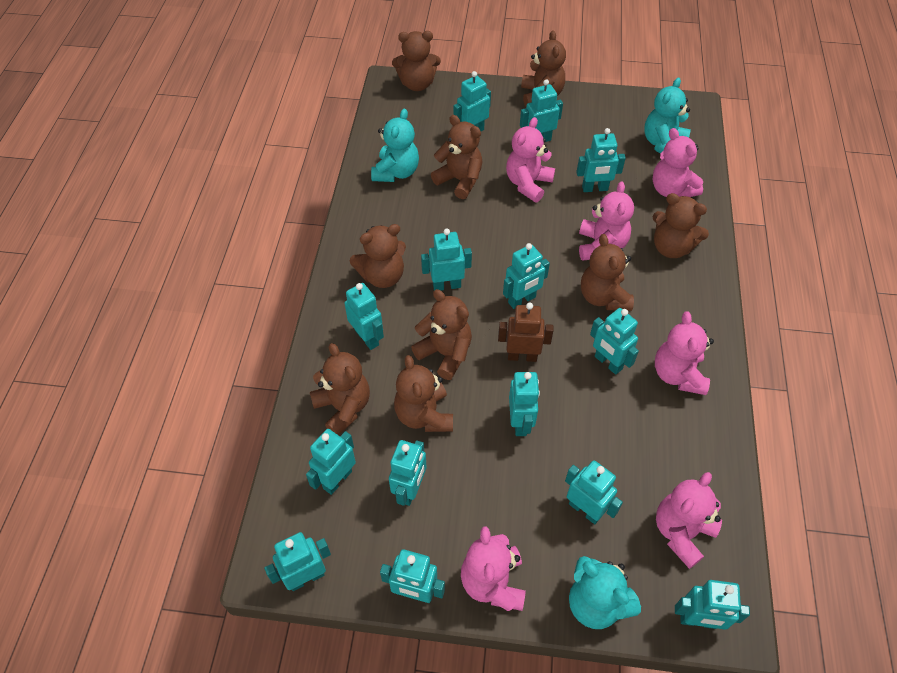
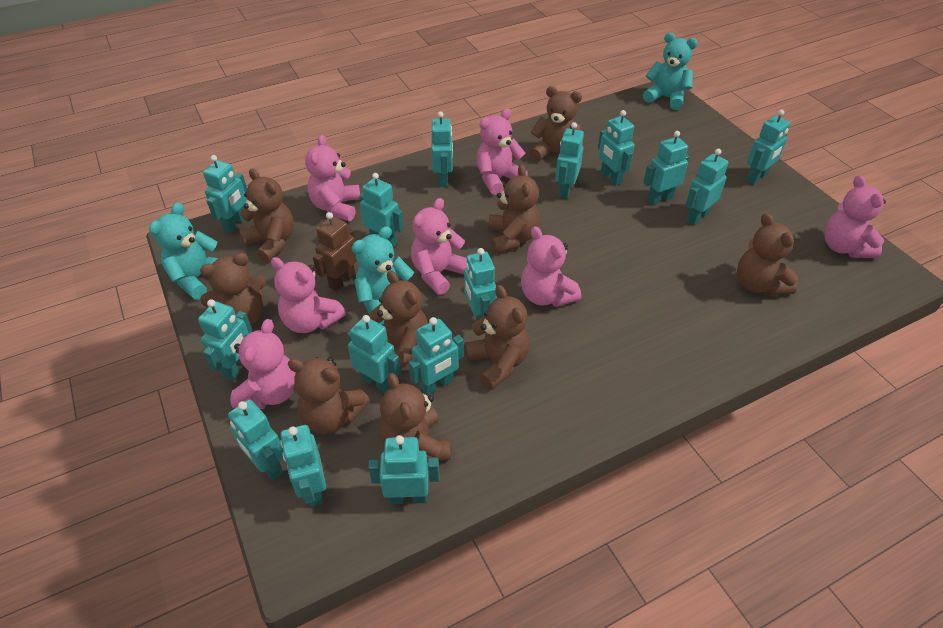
pink teddy bear: [461,526,526,611] [506,117,555,202] [579,181,634,261] [653,128,703,197] [655,311,714,395] [656,472,722,569] = 6 -> [230,319,296,409] [271,257,346,333] [305,135,360,221] [411,198,467,295] [476,109,528,195] [521,226,581,307] [824,175,886,258] = 7
turquoise robot: [264,532,331,591] [306,429,356,495] [344,283,384,350] [380,549,445,603] [389,440,426,506] [421,229,472,291] [453,71,491,131] [503,243,550,309] [509,372,540,436] [520,79,563,142] [565,460,623,524] [576,128,626,192] [590,308,639,375] [675,580,750,630] = 14 -> [198,299,252,380] [203,155,247,233] [228,399,284,480] [280,425,326,507] [347,315,401,393] [359,173,404,248] [368,435,439,504] [408,317,464,396] [431,112,453,187] [464,248,497,321] [555,122,584,199] [598,110,635,186] [643,131,689,205] [685,149,729,225] [746,110,790,184] = 15

